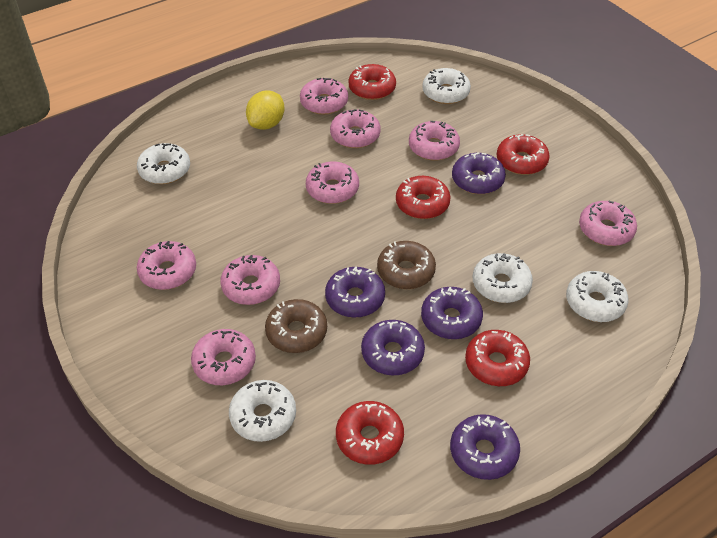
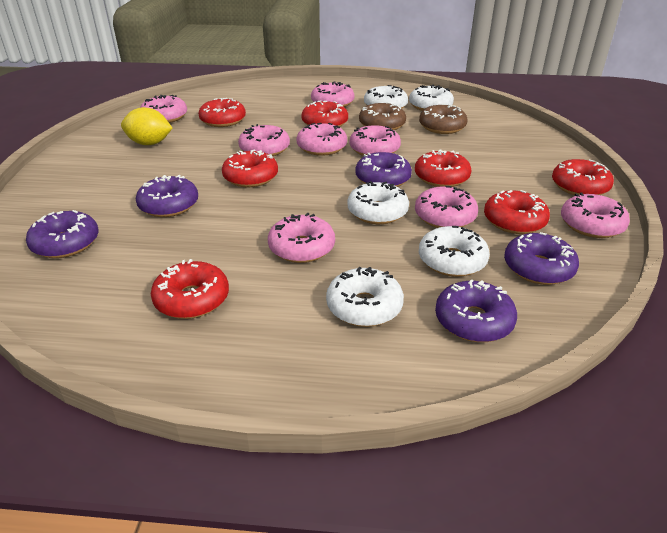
red donut: [336,401,404,465] [348,64,396,100] [396,176,451,219] [465,330,530,386] [497,134,550,175] = 5 -> [151,259,229,319] [198,98,246,127] [222,149,278,187] [301,101,348,127] [415,149,472,187] [484,190,550,234] [552,159,614,195] = 7

